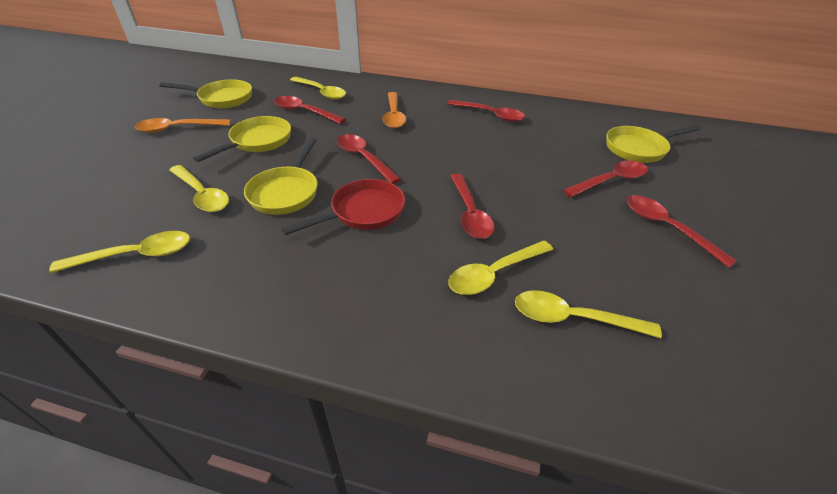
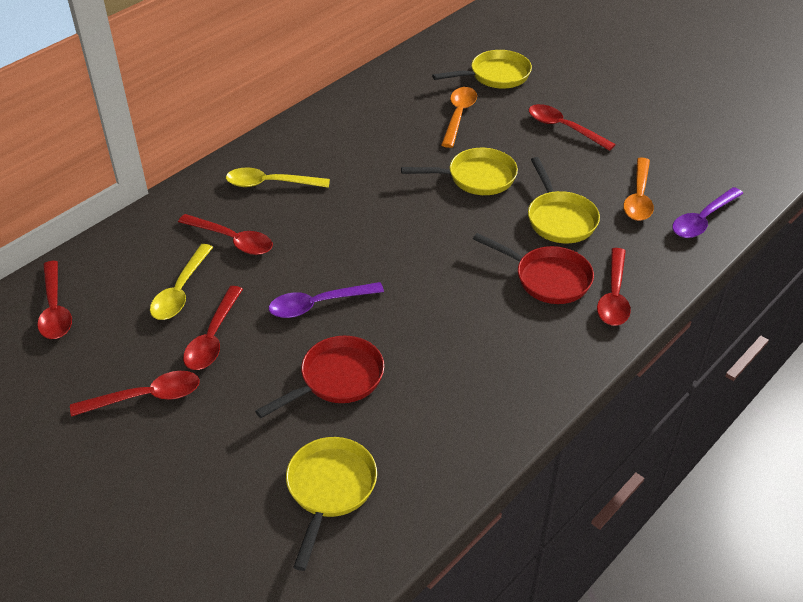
purple spoon: none = 0 -> [269,282,384,318] [672,187,743,238] = 2
red pan: [281,179,405,235] = 1 -> [255,336,385,418] [473,233,594,304] = 2
yellow spoon: [49,231,190,273] [169,165,229,212] [290,77,346,100] [448,241,553,295] [515,290,662,338] = 5 -> [150,244,213,320] [226,167,330,188] = 2

